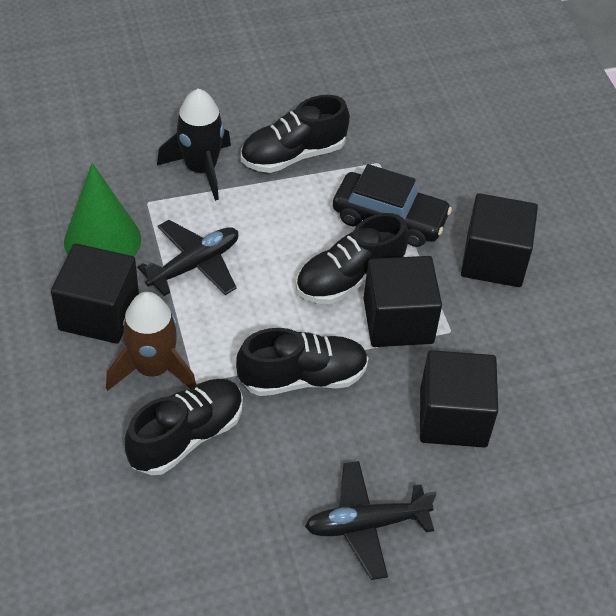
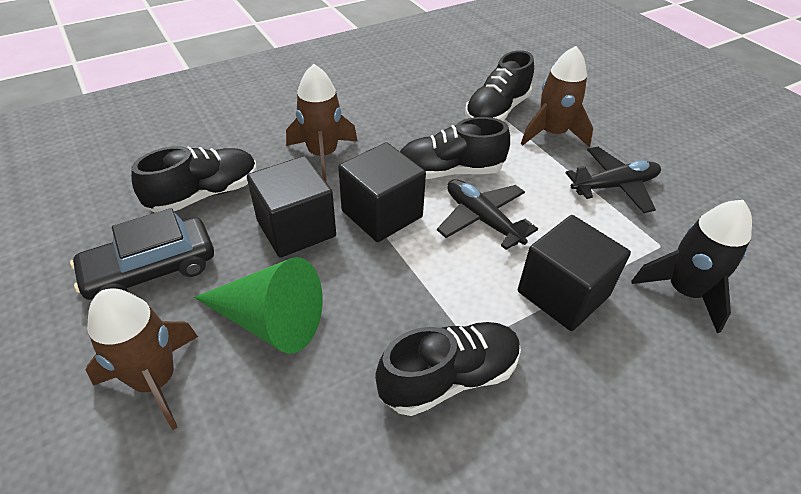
black cube: [51,244,139,344] [364,256,442,347] [420,350,498,448] [461,193,538,287] = 4 -> [247,156,336,258] [338,142,426,242] [518,215,631,331] = 3
brown rocket: [106,292,196,391] = 1 -> [86,288,198,430] [286,64,357,181] [521,46,593,147] = 3

